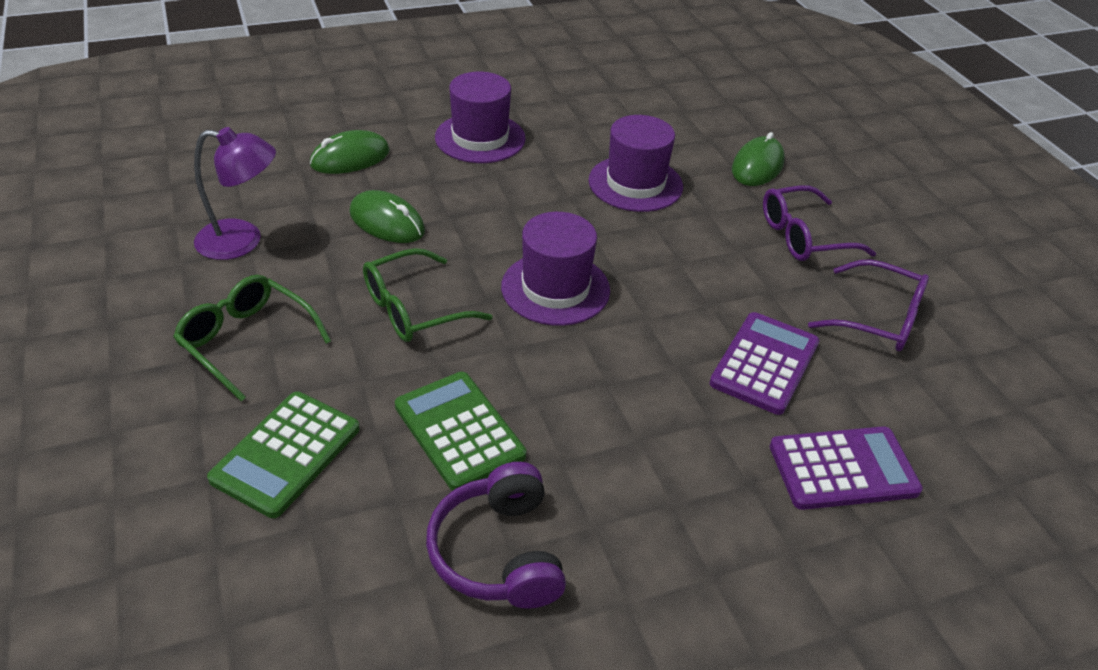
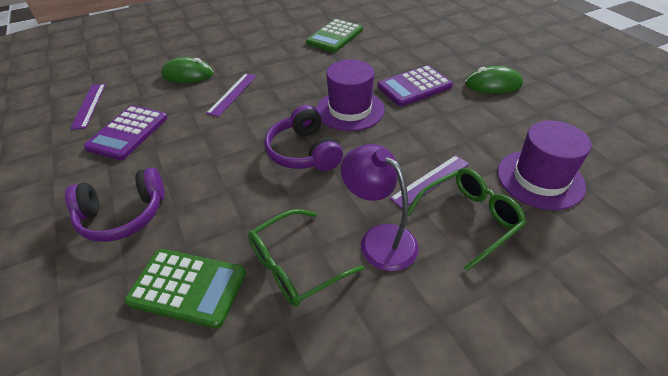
green mouse: [310,130,390,174] [349,190,425,243] [732,132,785,186] = 3 -> [161,57,214,83] [465,66,523,94] = 2
purple glasses: [763,185,876,261] [808,259,929,351] = 2 -> none = 0
purple hat: [435,72,526,163] [501,212,610,326] [588,115,683,212] = 3 -> [316,59,385,131] [498,121,592,210] = 2
purple headphones: [426,462,566,609] = 1 -> [65,167,165,242] [264,105,343,171] = 2
purple ruler: none = 0 -> [70,84,106,130] [206,73,257,117] [390,155,469,208] = 3

